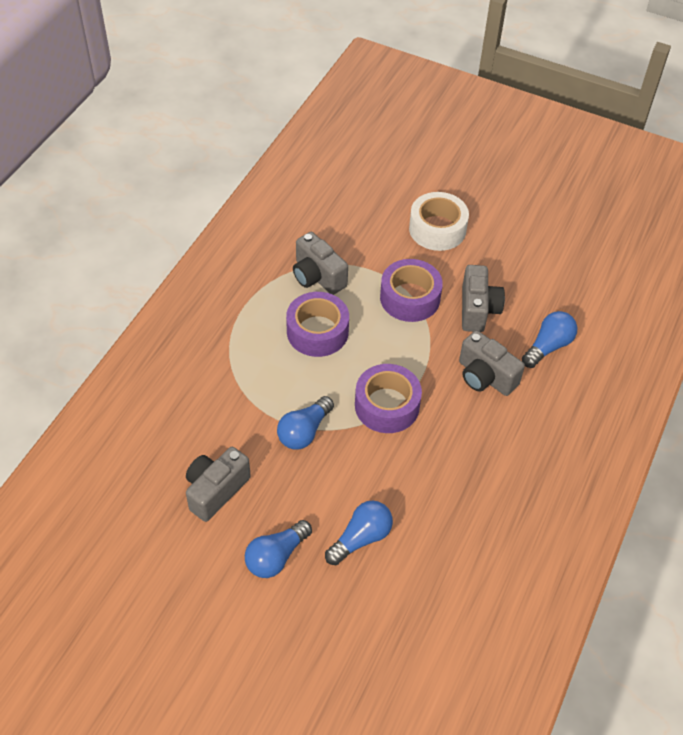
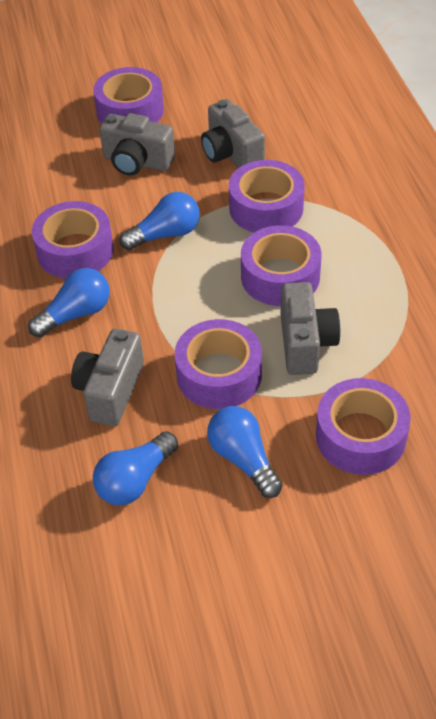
purple tape: [286,292,349,357] [355,364,422,433] [380,259,443,322] = 3 -> [32,201,113,279] [93,67,164,124] [175,319,262,409] [229,160,305,233] [241,225,321,306] [316,378,411,475] = 6
white tape: [409,192,469,251] = 1 -> none = 0

